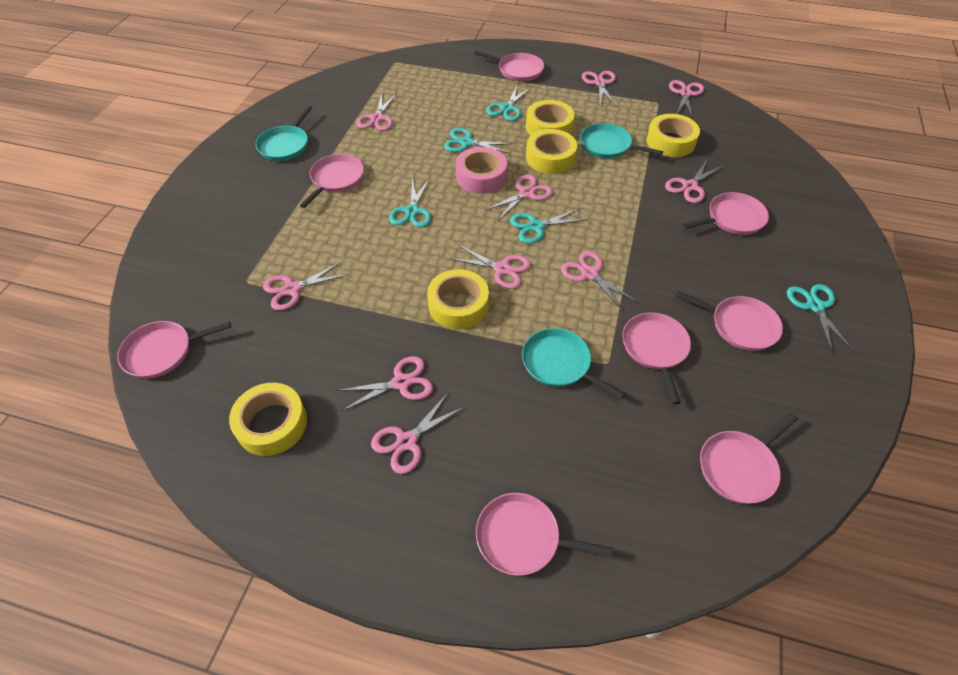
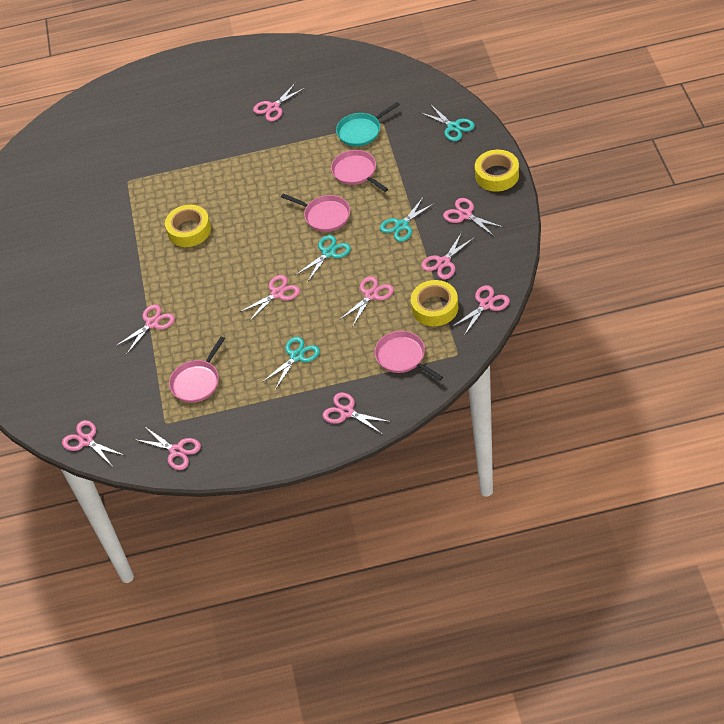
pink pan: [117,321,231,379] [300,154,364,208] [474,50,544,81] [476,493,613,576] [622,313,691,404] [675,291,783,351] [683,192,769,235] [700,413,798,504] = 8 -> [169,336,225,403] [281,194,350,232] [331,150,388,192] [375,331,443,381] = 4
pink tape: [456,147,507,194] = 1 -> none = 0
turquoise pan: [256,106,312,161] [522,328,625,400] [580,123,663,159] = 3 -> [336,102,400,147] = 1
turquoise scissors: [389,177,431,227] [444,128,513,154] [486,85,532,121] [510,208,588,244] [787,284,854,353] = 5 -> [262,337,320,390] [296,235,351,283] [380,198,435,242] [420,104,475,141] = 4
yellow tape: [229,383,307,456] [427,269,489,329] [526,100,575,136] [526,129,577,174] [647,114,700,157] = 5 -> [165,205,211,247] [411,280,458,326] [475,150,519,192] = 3

